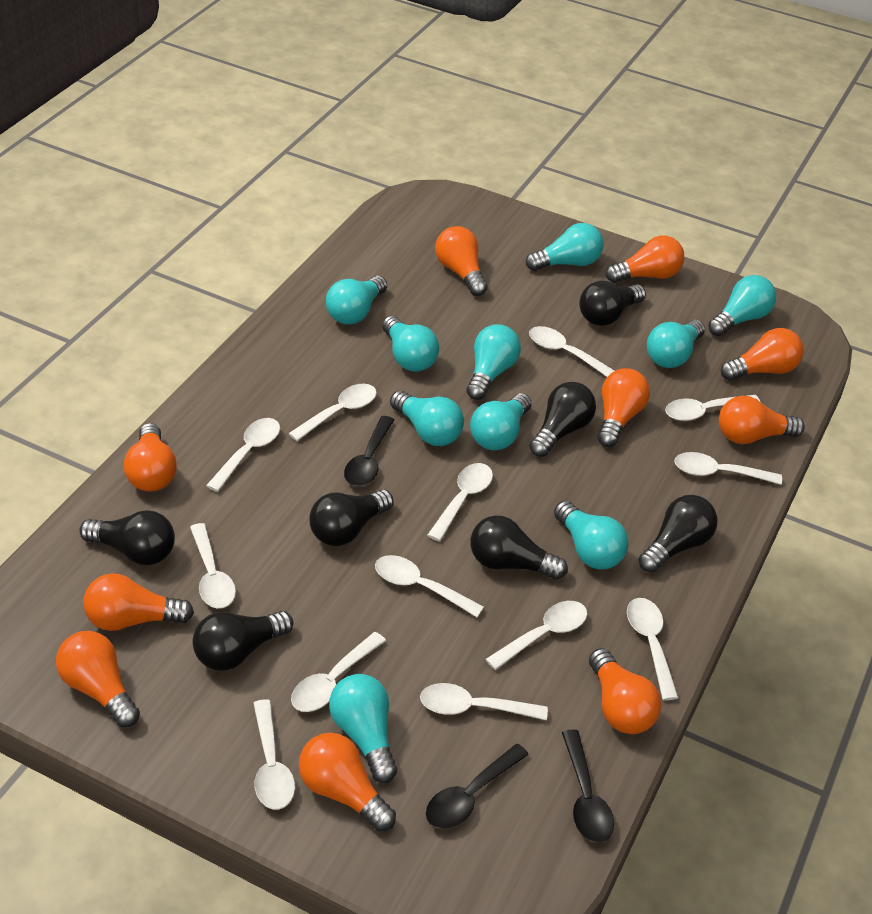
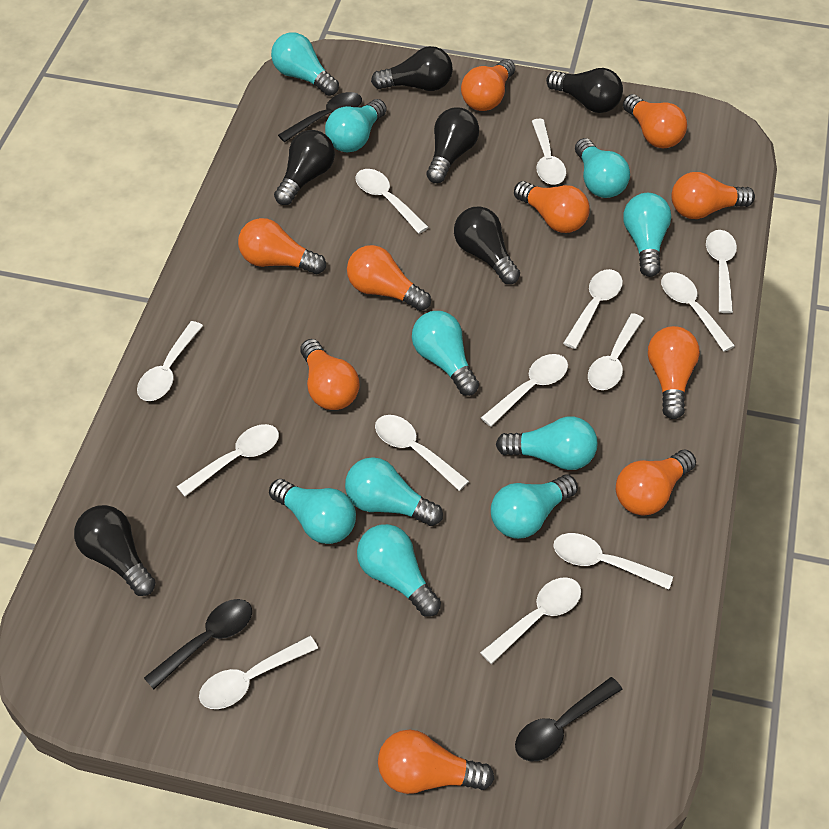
black light bulb: [79,510,175,565] [193,611,293,671] [309,489,394,546] [471,515,568,580] [529,382,596,457] [579,281,646,326] [638,495,718,573] = 7 -> [74,505,156,596] [274,130,335,205] [371,46,453,91] [426,107,479,183] [454,206,520,284] [546,68,623,113] = 6

